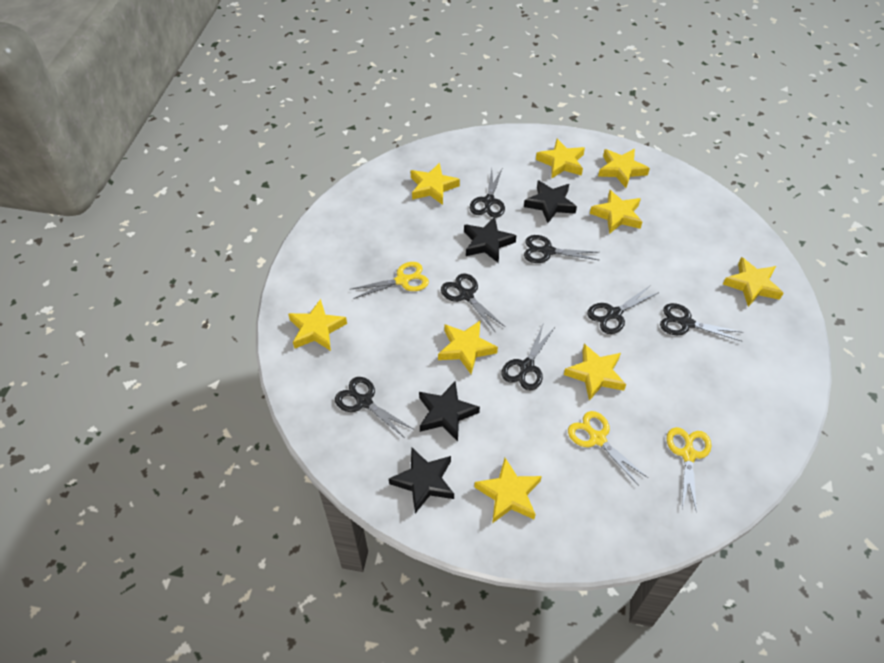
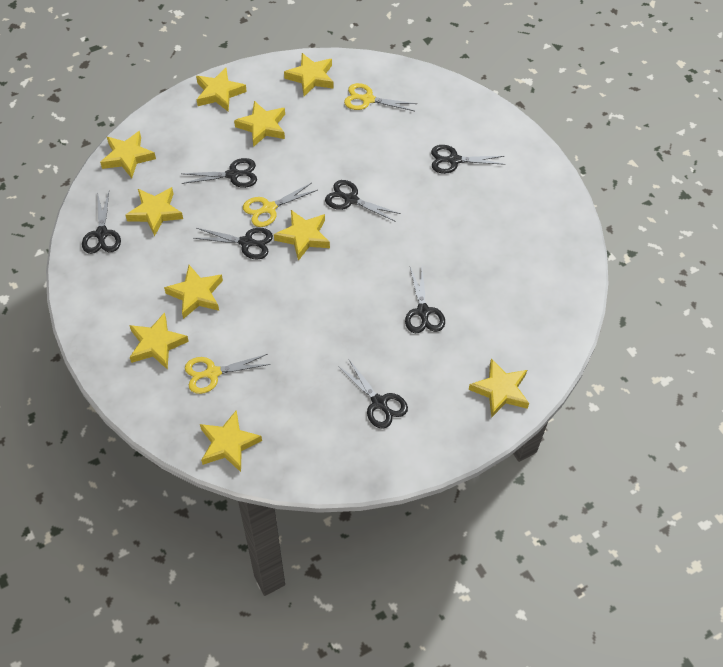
black star: [389,447,454,514] [419,381,480,441] [464,217,517,263] [524,180,577,223] = 4 -> none = 0
yellow star: [288,299,347,351] [411,163,460,205] [438,321,498,374] [474,458,542,523] [536,139,585,179] [564,344,626,401] [590,190,642,234] [598,149,650,188] [723,257,783,307] = 9 -> [100,131,156,178] [125,187,183,236] [129,312,189,370] [164,265,223,319] [196,68,247,112] [200,410,262,472] [234,101,285,147] [274,210,330,261] [284,53,334,96] [469,359,529,417] = 10

